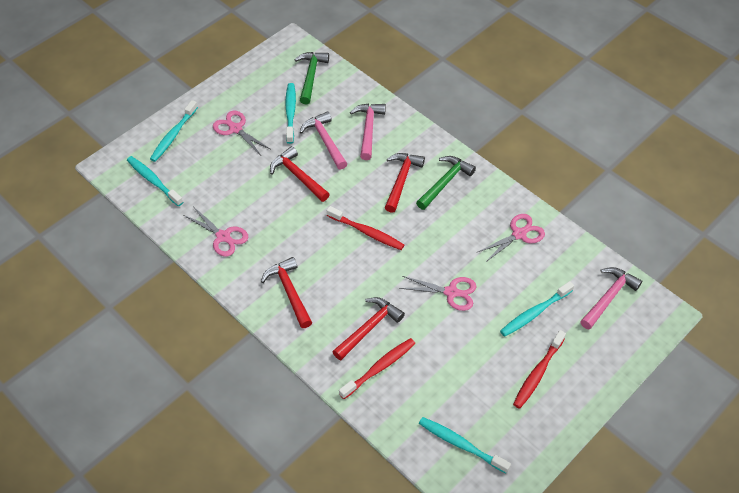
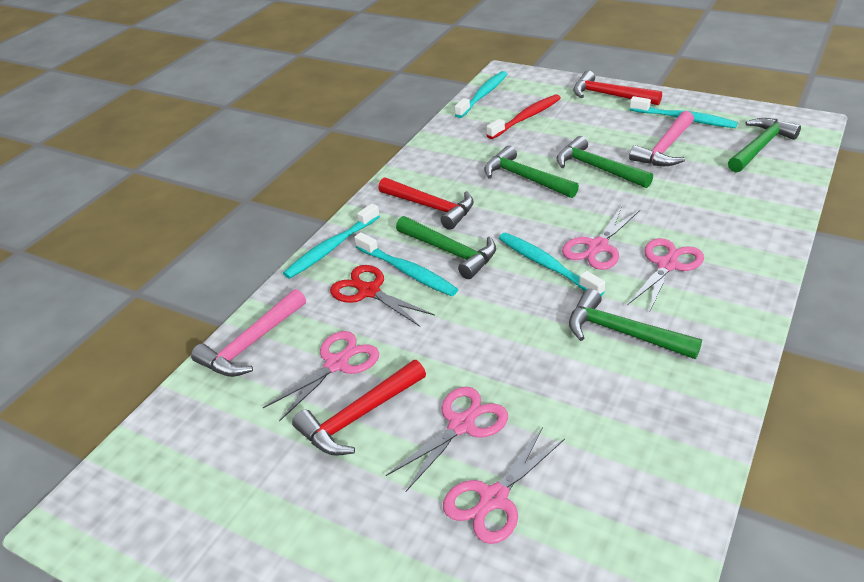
green hammer: [294,52,329,104] [416,156,476,210] = 2 -> [396,216,496,279] [484,145,579,198] [557,136,653,188] [569,289,702,359] [728,118,801,173] = 5
pink hammer: [300,111,347,170] [350,104,386,160] [580,267,642,330] = 3 -> [191,289,306,377] [629,111,694,166] = 2
pink scissors: [183,207,249,257] [213,111,271,154] [399,276,477,311] [478,214,545,263] = 4 -> [263,331,379,422] [386,387,508,492] [443,427,565,544] [562,206,640,270] [627,238,704,313] = 5
red hammer: [261,257,312,328] [270,146,330,202] [332,297,405,360] [385,153,425,213] = 4 -> [292,360,426,456] [378,177,474,230] [573,71,662,105] = 3
red scissors: none = 0 -> [330,265,435,327] = 1
red toothbrush: [327,206,404,250] [339,338,415,399] [513,330,566,409] = 3 -> [486,94,561,139] = 1

